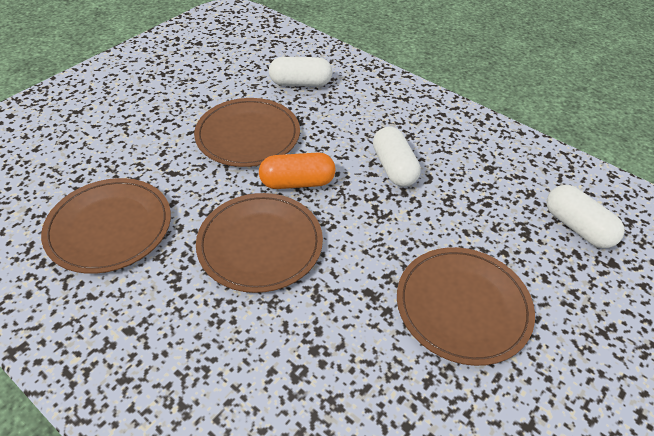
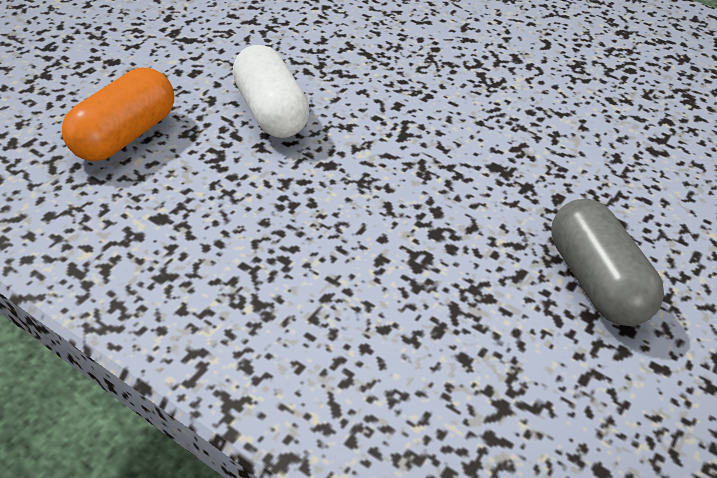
brown plate: [41,178,171,274] [194,98,300,167] [196,193,323,293] [397,247,535,366] = 4 -> none = 0
grey capsule: none = 0 -> [551,199,664,326] = 1
white capsule: [269,57,332,86] [373,126,421,187] [547,185,625,248] = 3 -> [233,45,310,138] = 1

